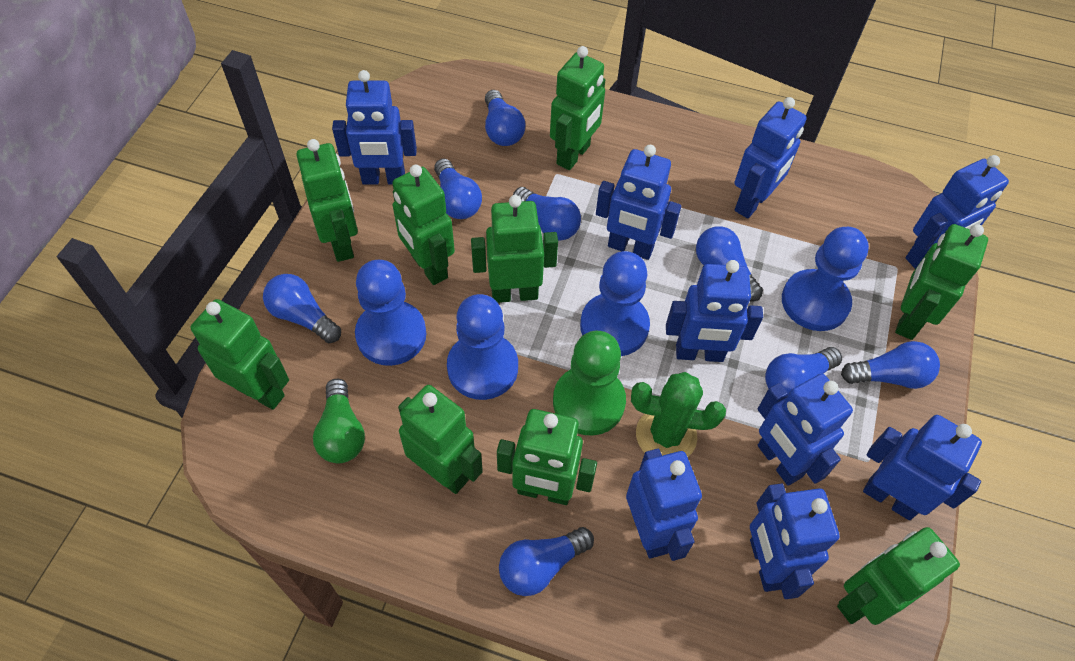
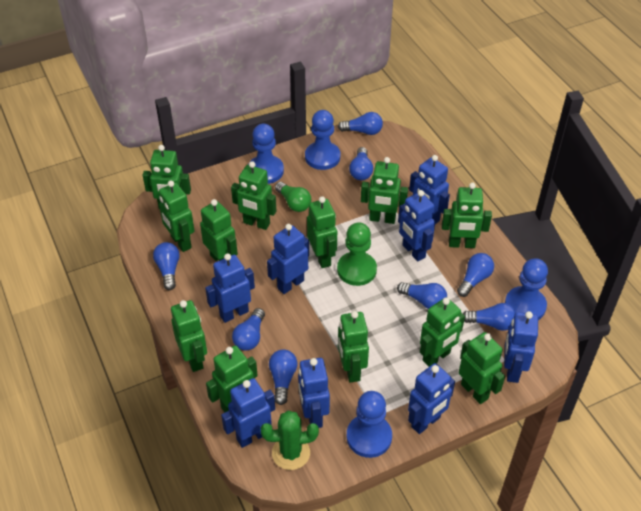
blue robot: [332,70,417,185] [596,145,681,260] [626,449,702,561] [666,260,763,362] [734,97,807,218] [750,484,840,599] [758,374,853,486] [863,415,982,520] [905,155,1009,269] = 9 -> [205,253,255,323] [221,378,275,448] [267,224,309,294] [298,358,330,428] [398,190,435,262] [408,363,455,434] [409,155,450,224] [504,311,538,383] = 8
green robot: [190,299,289,410] [297,139,358,262] [393,165,455,285] [398,385,483,494] [471,195,558,303] [497,409,597,505] [550,46,605,170] [837,527,960,625] [895,224,988,340] = 9 -> [143,145,191,209] [159,181,195,252] [171,300,207,372] [200,199,238,261] [206,345,258,412] [231,161,276,230] [307,196,337,268] [338,311,369,383] [361,157,408,224] [420,297,465,367] [442,182,492,248] [459,332,505,404] = 12

